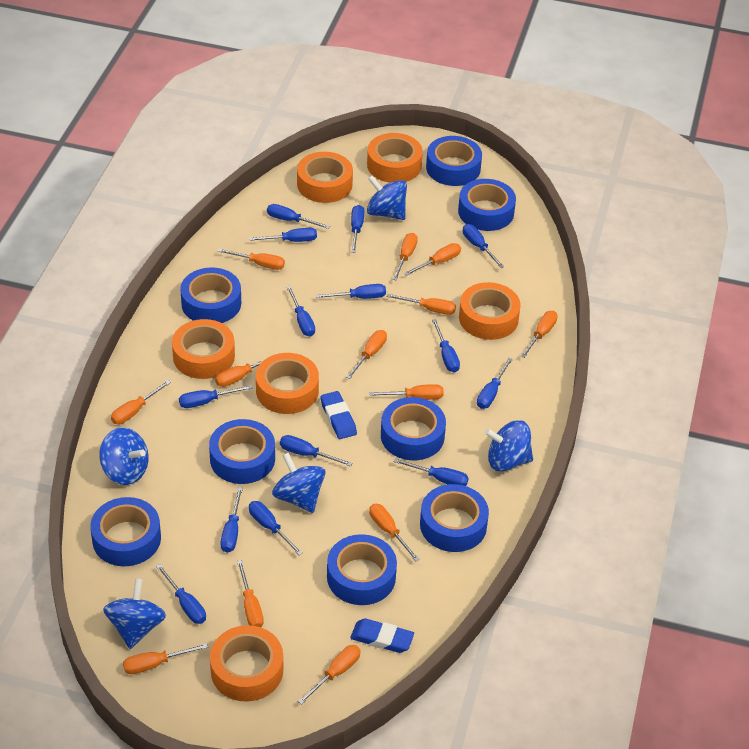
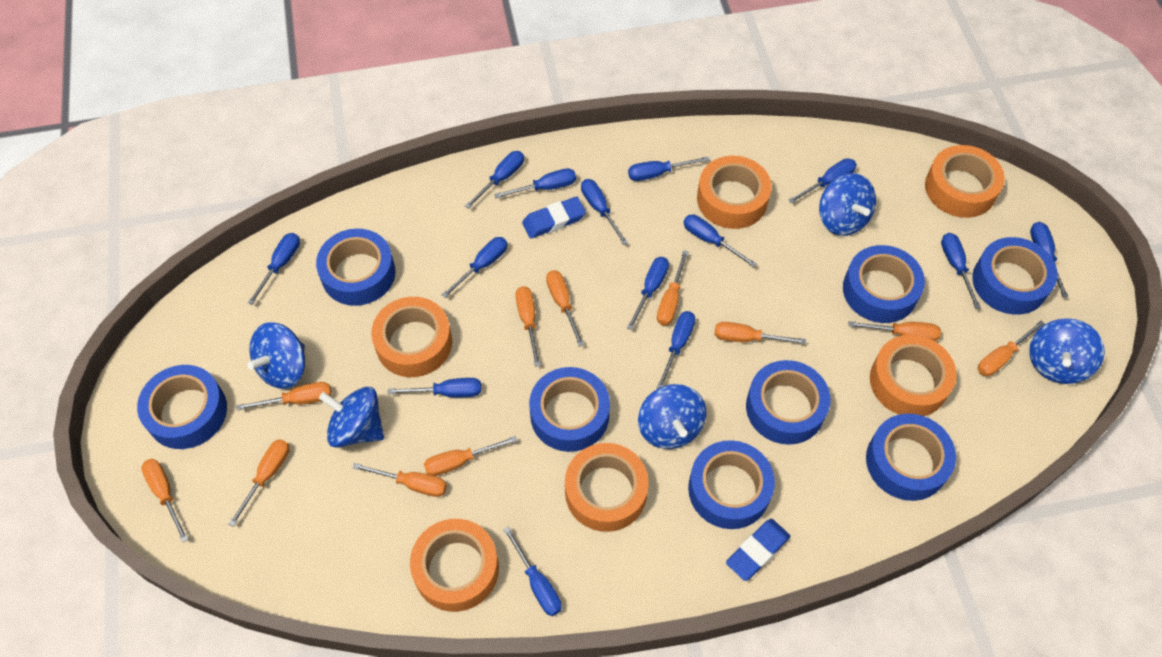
orange screwdriver: [111,380,171,424] [123,643,208,674] [215,353,279,387] [218,249,285,270] [237,560,264,627] [298,645,361,705] [346,330,387,379] [369,384,444,400] [369,504,420,562] [386,294,456,315] [393,233,418,281] [404,243,461,276] [521,311,558,358] = 13 -> [141,459,189,542] [229,439,289,527] [236,382,332,411] [353,463,447,497] [424,436,518,476] [516,286,541,367] [546,270,584,347] [657,250,689,326] [715,322,806,344] [849,321,941,341] [978,321,1045,376] = 11

